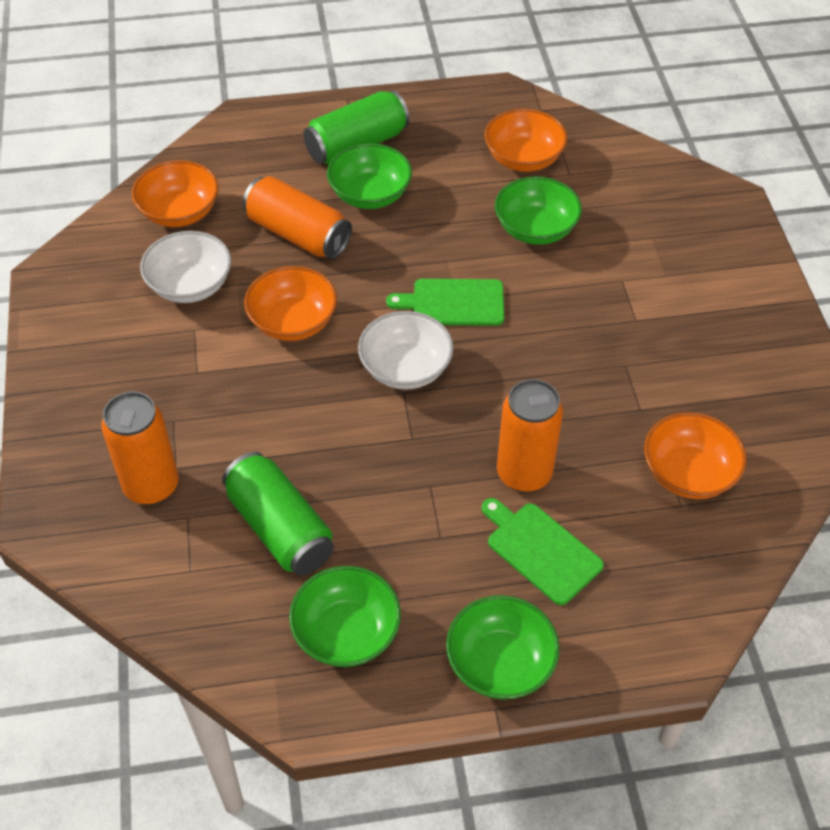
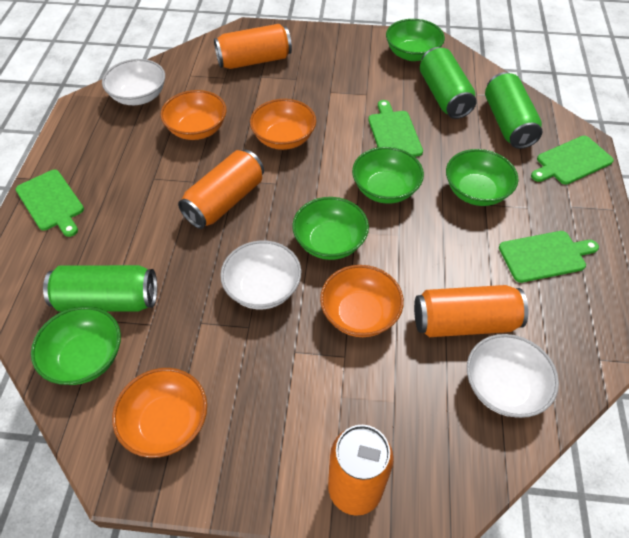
green bowl: [289,566,401,667] [327,143,412,209] [446,595,560,699] [495,176,582,245] = 4 -> [31,306,121,385] [292,197,369,260] [352,147,424,203] [386,19,445,61] [446,149,519,206] = 5
green can: [222,452,334,576] [303,90,409,165] = 2 -> [43,265,157,312] [420,47,477,119] [485,72,543,149] = 3
green cutting board: [386,279,504,326] [481,498,604,605] = 2 -> [15,170,84,237] [368,100,423,157] [499,231,599,283] [531,136,614,185] = 4
orange can: [101,391,179,505] [243,176,352,259] [497,379,563,493] = 3 -> [178,150,264,229] [214,24,292,69] [328,425,394,516] [414,285,529,337] = 4
white bowl: [140,231,231,303] [358,311,453,390] = 2 -> [102,59,165,105] [220,240,302,310] [467,334,559,418] = 3

